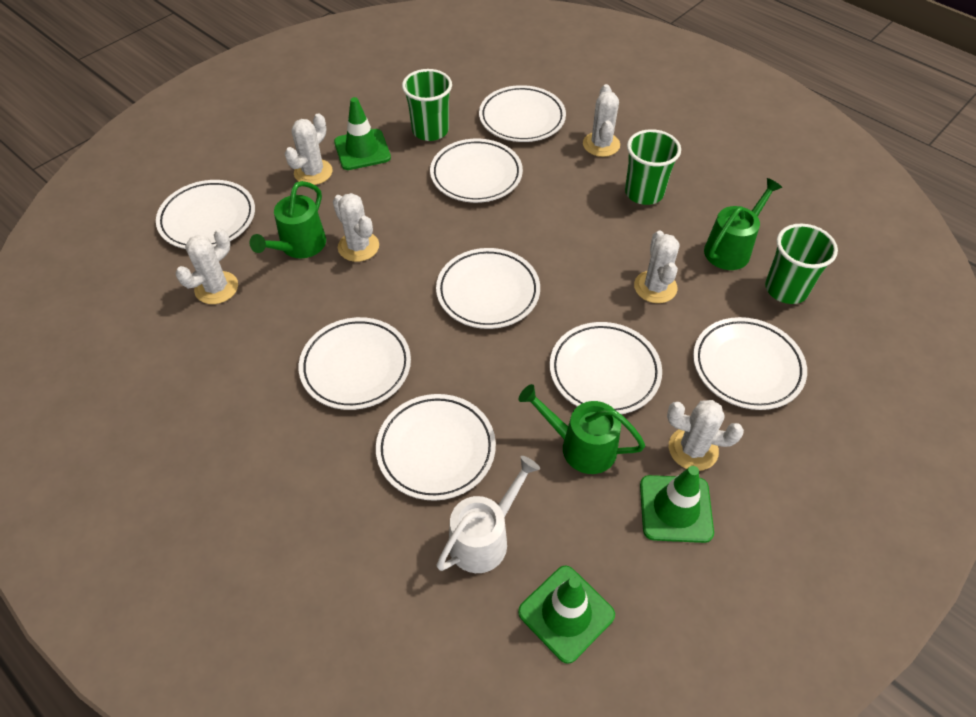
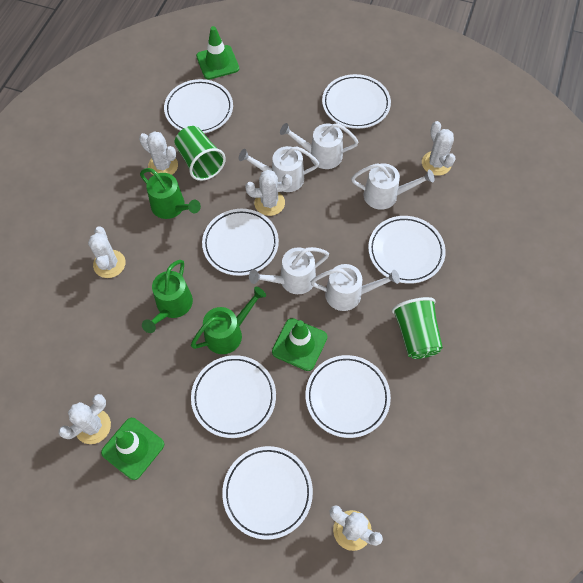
green cup: [402,69,452,141] [625,129,681,205] [765,224,838,304] = 3 -> [175,126,226,181] [392,297,443,359] = 2
white plate: [156,180,255,249] [299,317,411,410] [376,394,496,501] [430,139,523,203] [436,248,540,329] [479,85,566,142] [550,322,662,414] [693,317,807,410] = 8 -> [164,79,233,133] [191,355,276,438] [202,209,279,276] [222,446,313,540] [305,355,391,438] [322,74,391,129] [368,216,446,284] = 7
white watering can: [436,456,540,573] = 1 -> [239,146,319,192] [249,247,329,294] [280,123,359,169] [311,264,400,311] [351,163,435,210] = 5

